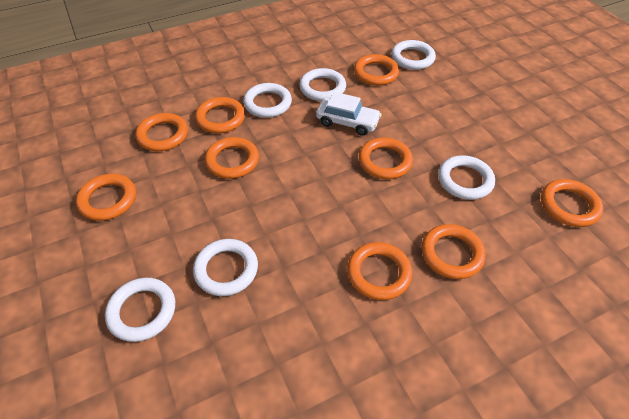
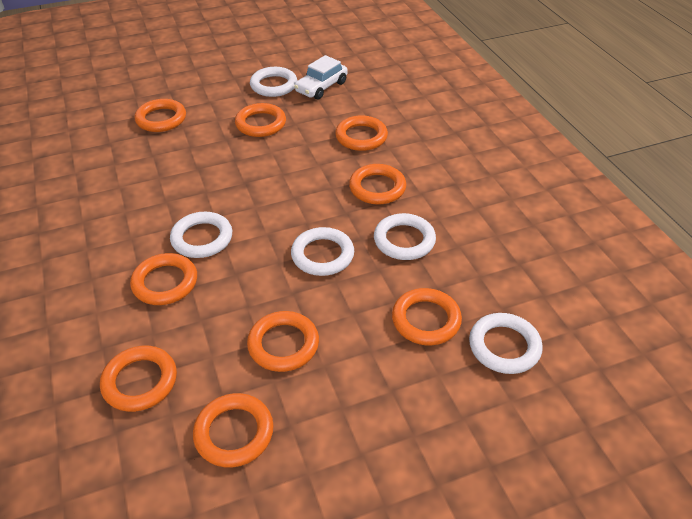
white ring: [105,278,175,342] [193,239,258,296] [243,83,292,118] [299,68,346,101] [391,40,436,70] [438,155,495,200] = 6 -> [170,212,232,258] [250,67,297,97] [291,227,354,276] [374,213,436,260] [469,313,543,374] = 5

